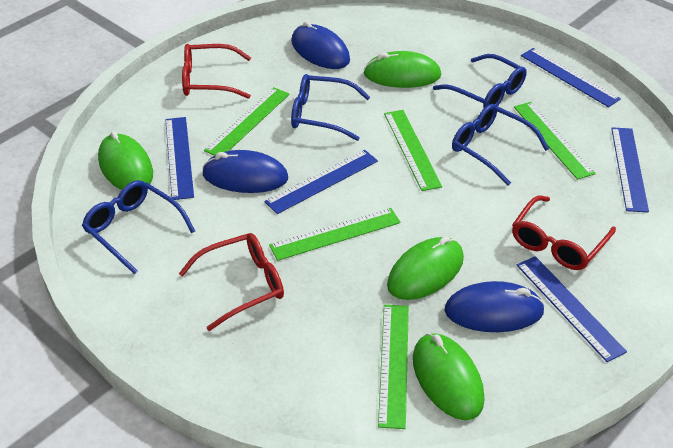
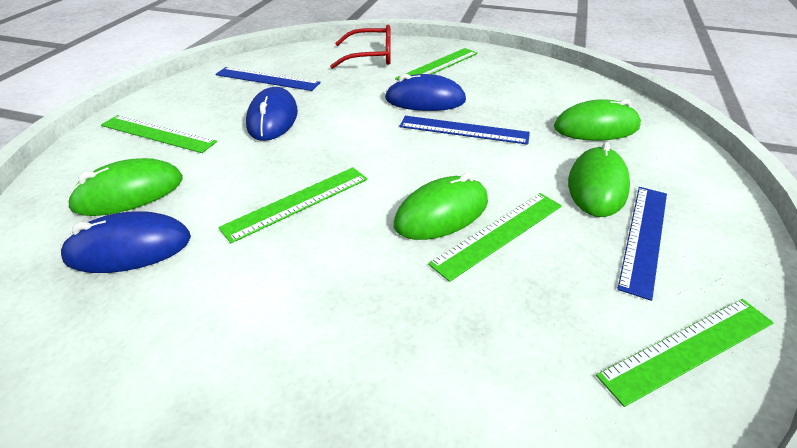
blue glasses: [82,180,195,275] [291,74,370,141] [433,54,526,108] [452,104,549,186] = 4 -> none = 0
blue ruler: [165,117,194,200] [264,150,378,214] [517,256,627,362] [521,48,621,107] [611,127,649,213] = 5 -> [215,67,321,91] [400,116,530,145] [617,187,667,301] = 3
red glasses: [179,233,284,331] [182,44,251,99] [512,196,616,270] = 3 -> [330,25,391,69] = 1

